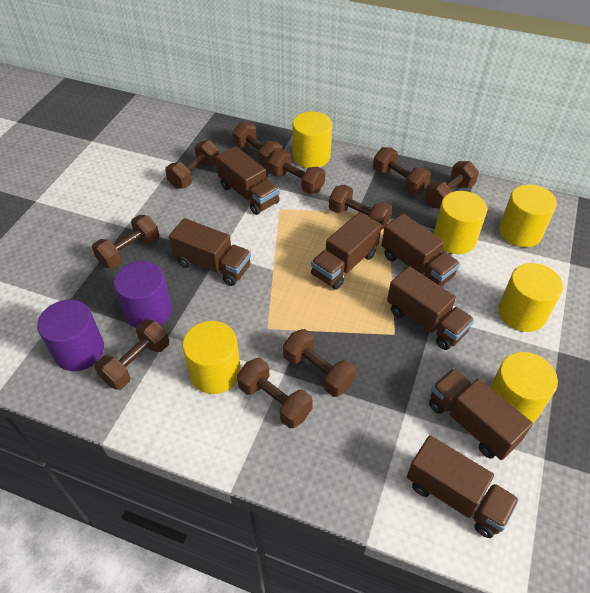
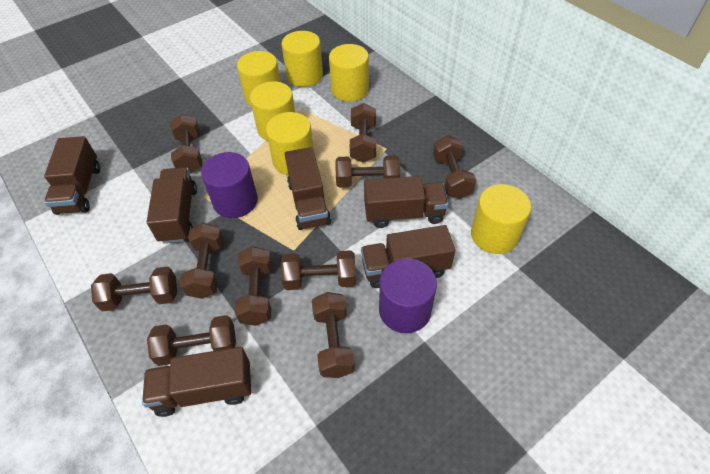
brown truck: [169,218,251,286] [216,146,280,215] [311,212,382,290] [382,214,460,287] [387,266,474,350] [407,435,519,538] [429,368,533,460] = 7 -> [44,136,100,215] [142,347,251,417] [147,167,197,244] [285,147,331,230] [361,225,455,288] [364,176,449,228] = 6

